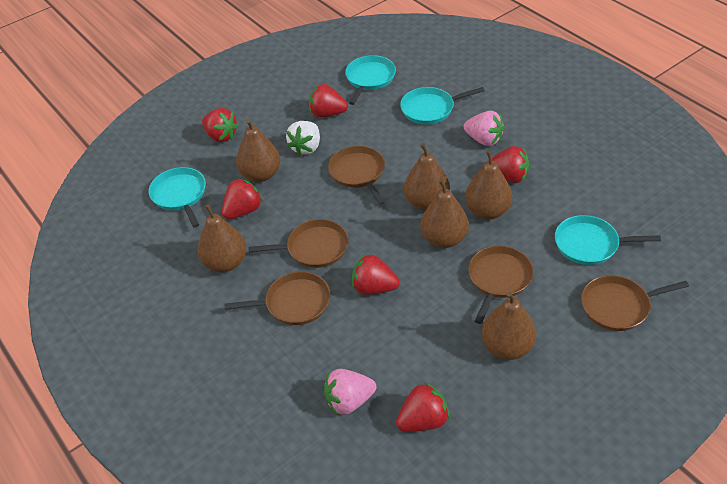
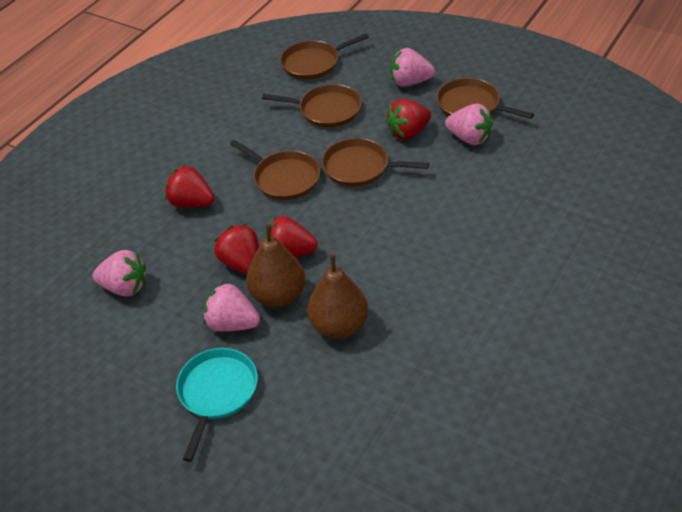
brown pear: [197,204,246,272] [236,119,280,182] [404,143,450,211] [420,179,469,248] [465,151,512,220] [481,291,536,360] = 6 -> [246,224,306,307] [307,254,368,339] = 2
pink strawberry: [324,369,376,415] [464,111,504,146] = 2 -> [93,250,146,297] [203,283,260,332] [390,48,435,87] [445,103,493,145] = 4
red strawberry: [202,108,239,142] [222,179,263,219] [309,84,348,117] [352,254,400,295] [396,382,450,432] [492,146,529,183] = 6 -> [165,165,214,208] [214,224,259,274] [264,216,318,258] [386,99,431,140] = 4
turquoise pan: [149,167,206,228] [345,55,396,105] [400,87,485,124] [555,215,661,265] = 4 -> [176,348,258,462] = 1
white strawberry: [286,121,320,156] = 1 -> none = 0

